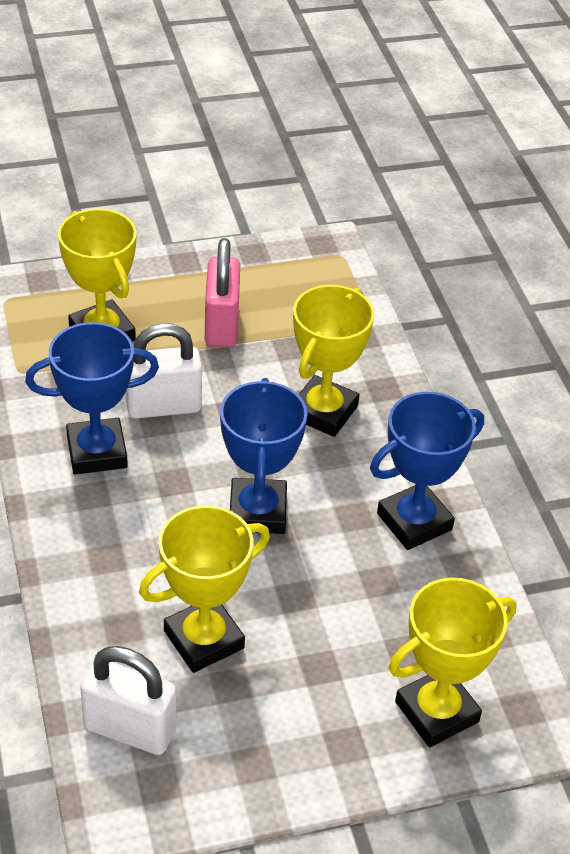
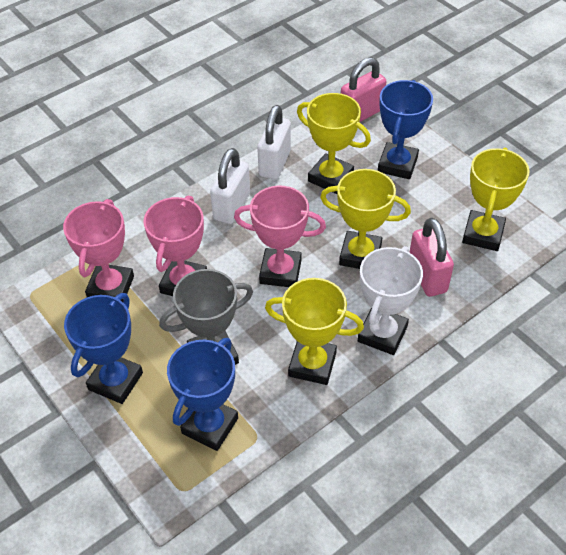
grey trophy: none = 0 -> [159,269,253,365] = 1
pink padlock: [205,238,240,347] = 1 -> [341,57,387,122] [409,218,454,297] = 2
pink trophy: none = 0 -> [63,199,134,302] [143,196,207,296] [234,186,326,287] = 3
white trophy: none = 0 -> [358,246,423,355] = 1

